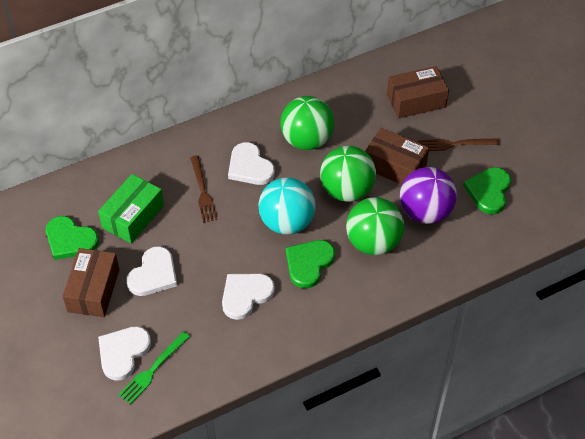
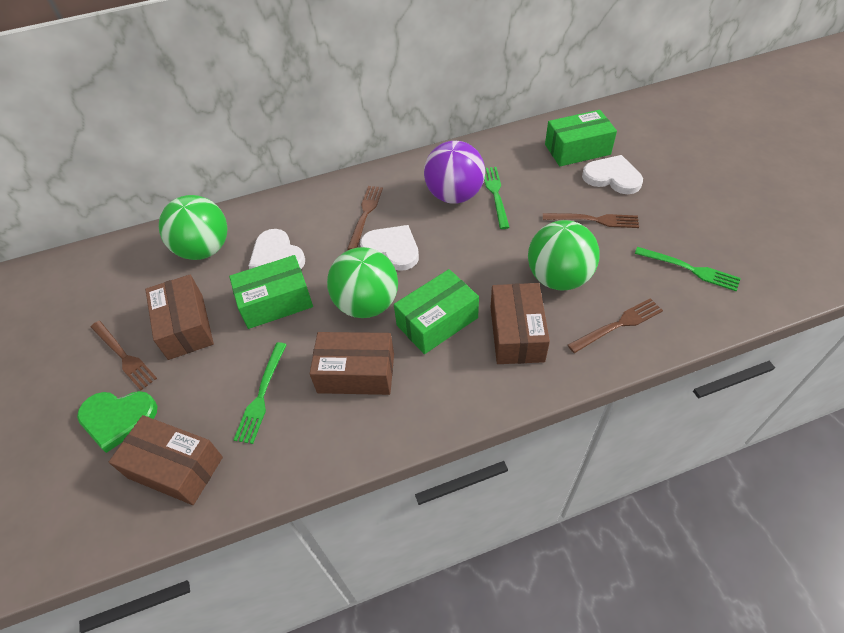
brown box: [62,248,119,317] [365,128,429,185] [387,66,449,119] = 3 -> [109,415,223,505] [145,275,214,360] [310,332,394,395] [491,283,550,364] = 4
brown fork: [190,156,218,223] [418,139,500,151] = 2 -> [90,321,157,390] [347,186,383,250] [543,213,639,228] [568,298,663,353] = 4
green box: [98,174,164,243] = 1 -> [229,255,313,329] [394,269,479,354] [545,110,617,166] = 3
green fork: [119,332,190,404] = 1 -> [234,342,287,444] [484,167,510,229] [635,247,741,291] = 3
green heart: [46,216,99,260] [286,240,335,288] [463,167,511,214] = 3 -> [77,391,158,453] = 1
turquoise ball: [258,177,316,235] = 1 -> none = 0
white heart: [98,326,151,381] [126,246,177,296] [222,274,275,320] [228,142,275,185] = 4 -> [248,229,305,269] [360,225,419,271] [582,155,643,194] = 3

